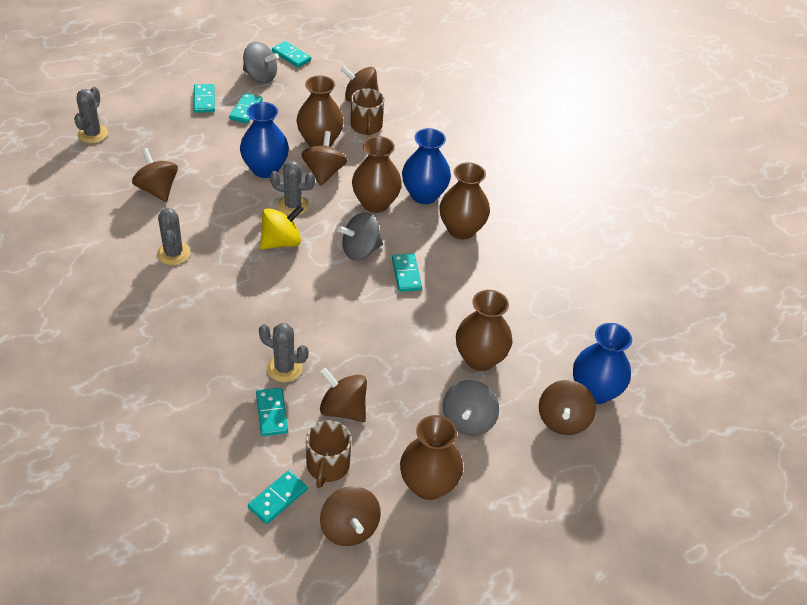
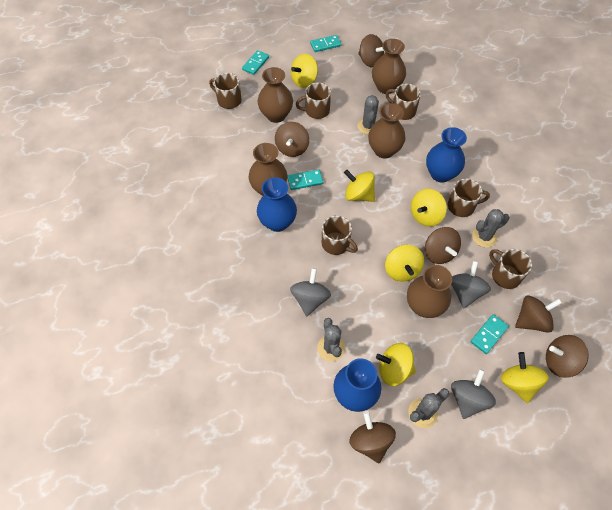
brown mug: [306,420,351,488] [351,88,384,135] = 2 -> [209,73,241,109] [296,82,331,119] [322,216,358,255] [386,84,421,120] [448,179,490,217] [489,249,532,289] = 6
turquoise domino: [194,84,215,113] [229,93,263,123] [248,470,308,524] [256,388,288,436] [272,41,311,68] [392,253,422,292] = 6 -> [242,50,269,75] [287,169,323,190] [310,35,341,52] [470,314,509,354] = 4
yellow spinning top: [260,205,304,249] = 1 -> [291,54,318,88] [344,170,375,202] [376,343,416,386] [385,245,424,282] [411,189,447,227] [501,352,549,403] = 6

